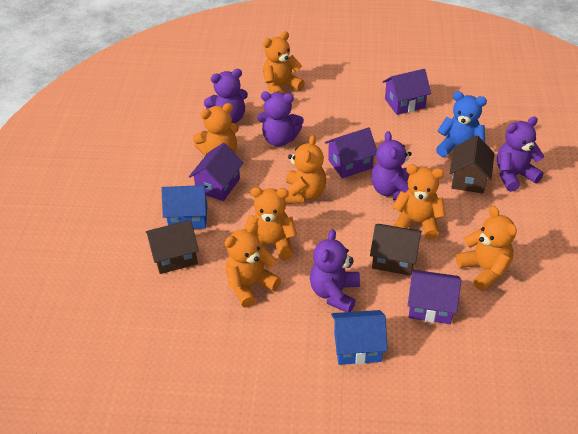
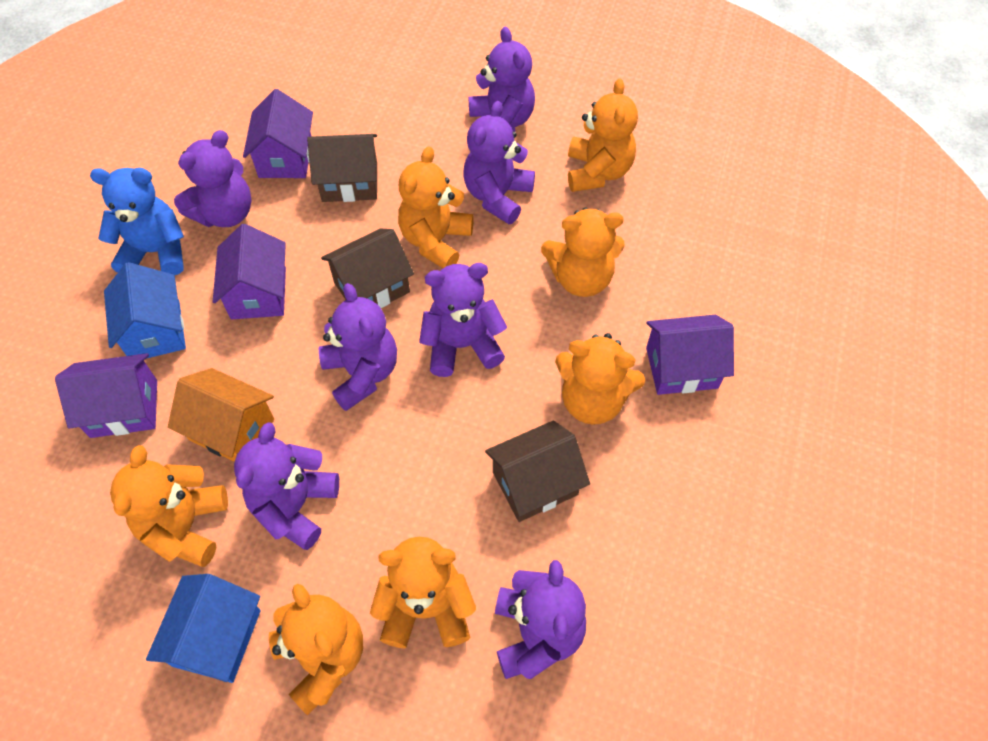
orange house: none = 0 -> [168,368,274,462] = 1
purple teddy bear: [204,69,248,123] [257,92,304,147] [310,229,360,312] [371,131,412,200] [497,117,544,192] = 5 -> [174,130,252,227] [234,422,339,550] [319,283,397,411] [419,263,507,377] [464,101,535,224] [469,27,535,132] [495,560,586,679] = 7

